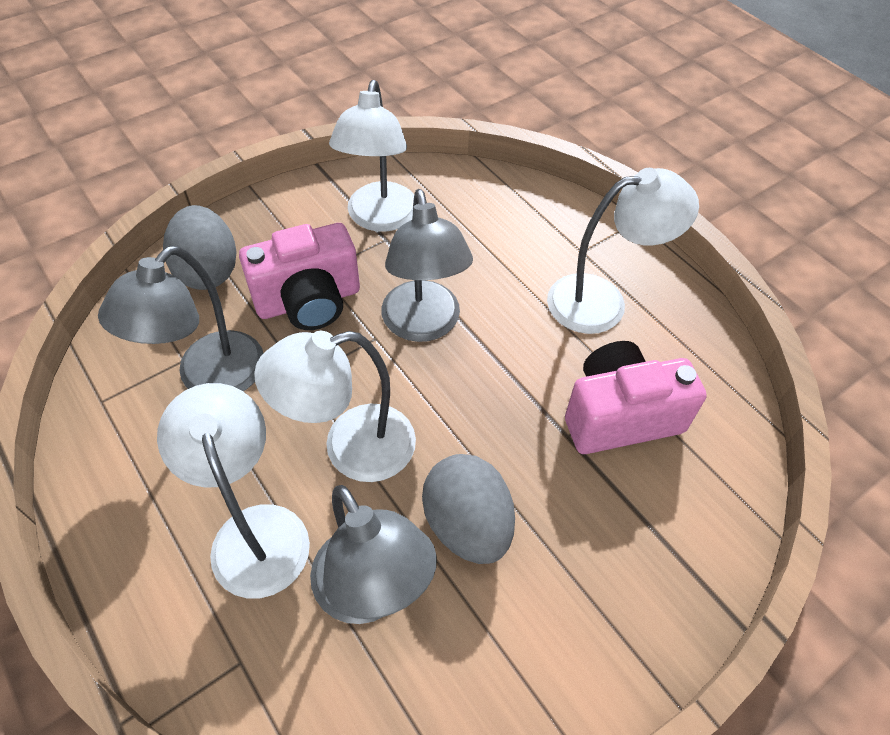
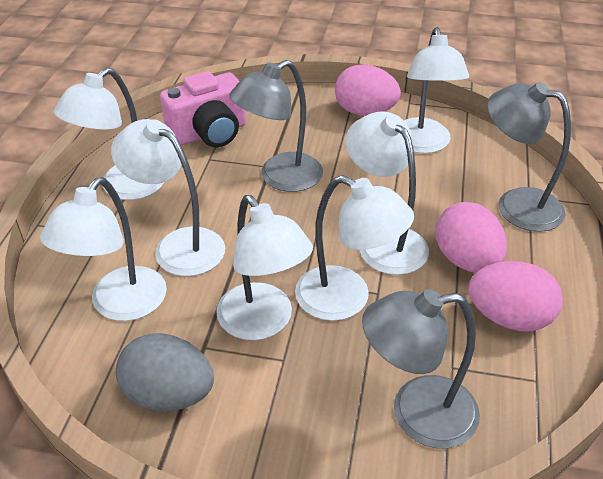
grey egg: [163,205,237,290] [422,454,515,564] = 2 -> [116,333,214,411] = 1
pink camera: [239,223,360,330] [565,341,707,454] = 2 -> [160,71,246,147] = 1
pink egg: none = 0 -> [335,64,401,116] [436,202,507,272] [468,261,563,331] = 3
white lamp: [157,383,310,599] [254,331,416,482] [329,80,414,232] [547,168,699,334] = 4 -> [40,177,167,321] [53,68,164,200] [111,119,225,276] [216,195,313,340] [295,175,414,321] [346,112,429,275] [404,27,469,154] = 7

